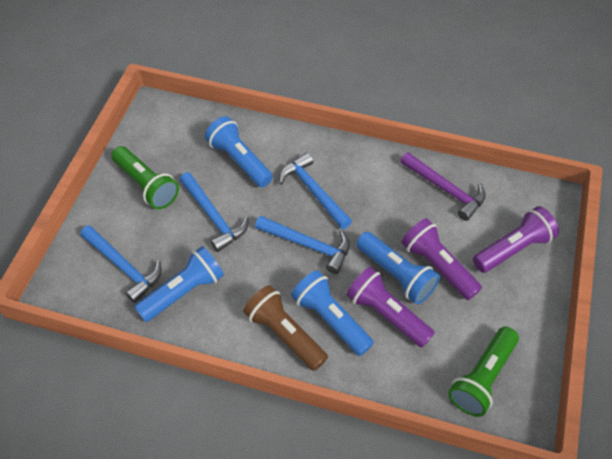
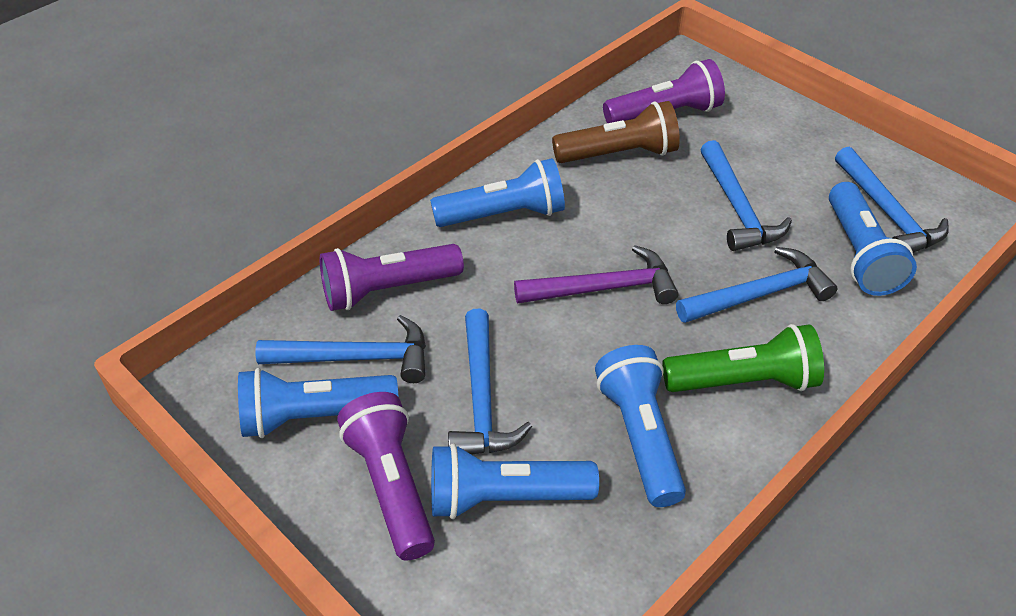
blue flashlight: [134,246,224,322] [205,116,273,188] [291,270,374,356] [356,232,440,304] = 4 -> [238,368,398,438] [430,158,565,227] [431,443,599,519] [595,345,686,507] [829,182,917,296] = 5
blue hammer: [80,225,161,303] [180,172,248,252] [255,215,350,274] [279,152,352,229] = 4 -> [256,315,426,383] [448,309,532,455] [676,247,838,323] [700,140,792,251] [835,147,949,253] = 5
green flashlight: [111,146,179,209] [448,327,519,417] = 2 -> [662,324,824,392] = 1

